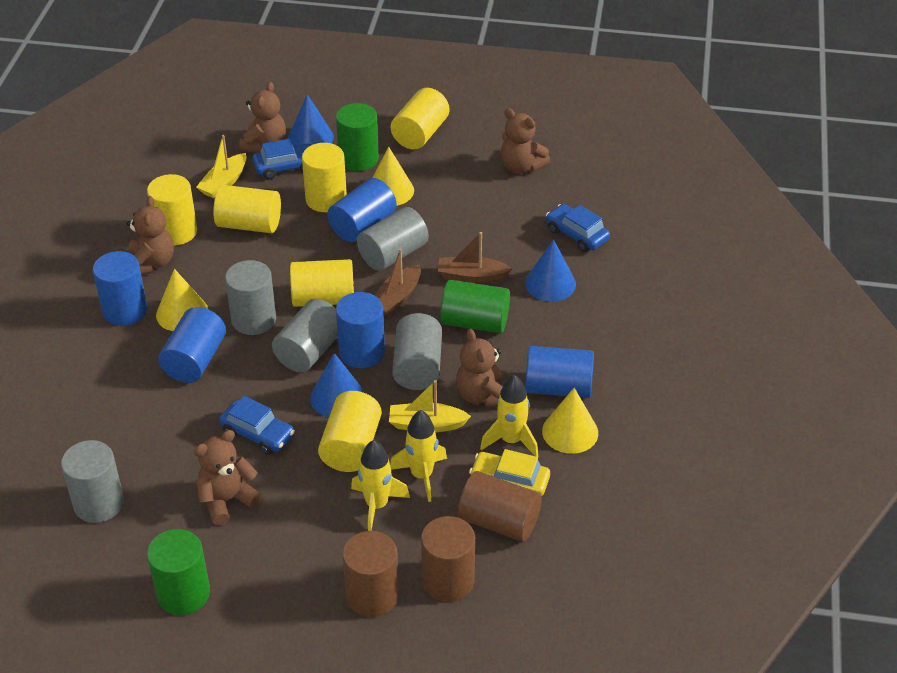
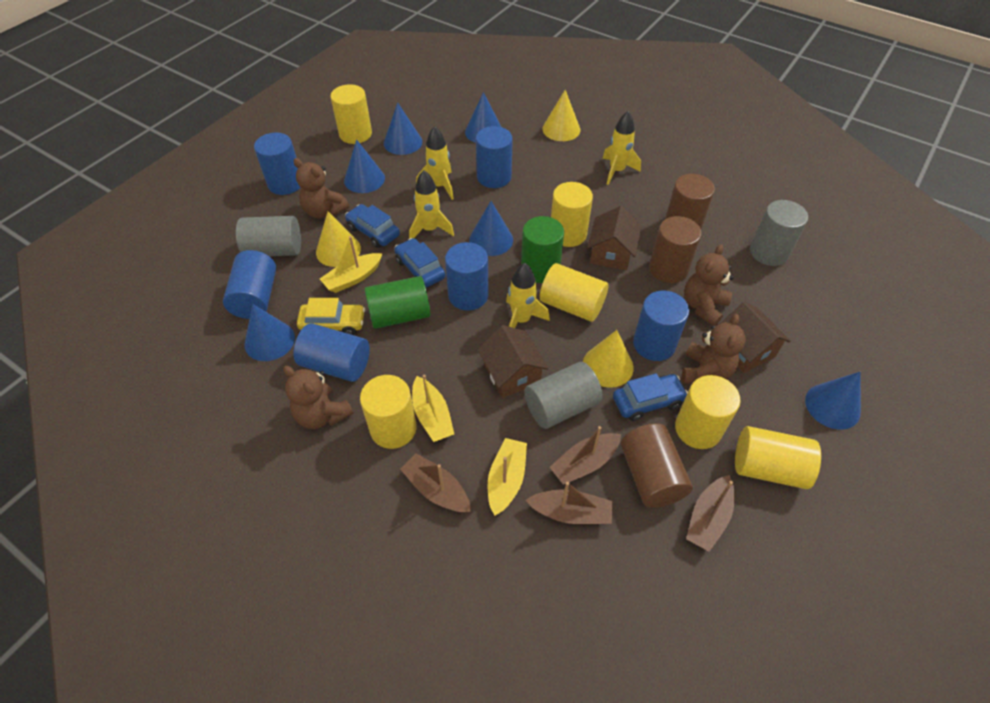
blue cone: [288,94,334,146] [310,353,365,417] [525,239,576,302] = 3 -> [245,304,295,361] [344,139,385,193] [384,102,422,155] [465,92,501,143] [469,201,513,256] [805,372,861,430] = 6
blue cylinder: [93,251,147,326] [158,307,226,383] [327,178,397,242] [336,292,385,368] [525,346,594,398] = 5 -> [223,250,276,319] [254,133,300,195] [293,323,370,382] [445,242,489,311] [476,126,513,188] [633,291,689,361] = 6
brown boat: [374,248,421,316] [438,232,513,283] = 2 -> [400,453,471,513] [525,482,613,524] [550,426,621,485] [686,475,734,552] = 4
brown house: none = 0 -> [478,325,549,398] [587,206,642,270] [720,302,791,373] = 3
brown teddy bear: [127,196,174,275] [194,430,262,526] [239,82,286,153] [456,329,503,408] [501,108,550,174] = 5 -> [283,366,353,429] [294,158,349,218] [682,314,746,384] [684,244,734,326] = 4
green cylinder: [147,529,210,615] [336,103,379,171] [440,280,510,333] = 3 -> [364,276,430,329] [521,216,564,283] = 2
grey cylinder: [61,440,124,523] [225,260,276,335] [272,299,338,373] [357,207,429,271] [392,313,442,390] = 5 -> [236,216,301,256] [524,362,603,429] [750,200,808,266] = 3
yellow boat: [196,135,246,198] [389,380,471,432] = 2 -> [320,236,383,293] [412,374,454,442] [488,438,527,516] = 3
yellow rocket: [351,440,410,531] [390,410,447,502] [480,375,538,457] = 3 -> [409,170,454,239] [416,126,454,200] [506,263,550,328] [602,111,641,185] = 4

